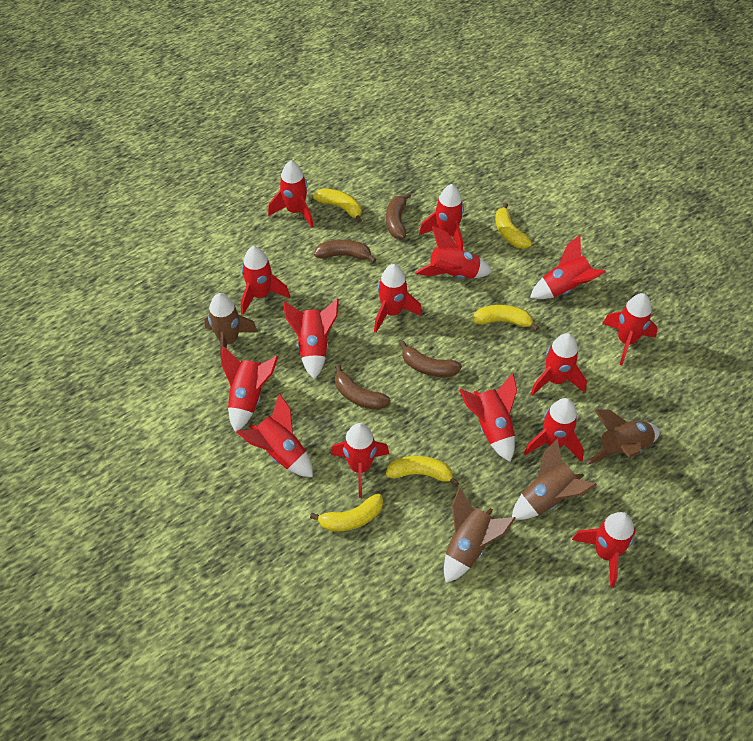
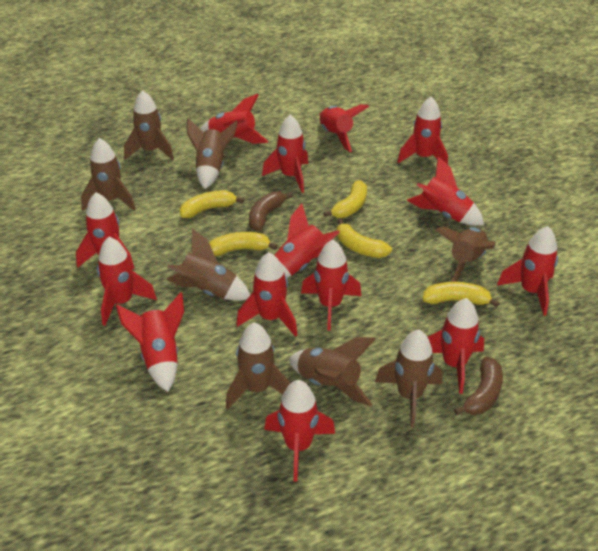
brown banana: [314,239,376,262] [335,365,390,410] [386,193,411,239] [399,341,462,377] = 4 -> [249,191,293,231] [454,357,503,415] = 2
brown rocket: [204,293,258,358] [444,487,516,583] [512,439,597,520] [585,409,660,465] = 4 -> [81,138,136,211] [124,90,174,160] [166,229,250,301] [187,119,238,189] [226,323,290,410] [289,337,375,407] [375,330,443,428] [435,226,496,282] = 8
red rocket: [221,346,278,433] [237,393,313,477] [241,246,290,315] [268,161,314,227] [283,299,339,379] [331,423,389,498] [374,264,422,333] [415,226,492,279] [419,184,464,250] [459,373,517,462] [524,398,584,462] [530,235,606,299] [530,333,587,396] [572,512,636,587] [602,293,658,365] = 15 -> [76,192,134,270] [97,237,157,326] [116,292,184,392] [200,94,268,144] [236,252,298,337] [262,115,308,193] [264,380,335,482] [275,203,340,278] [301,240,361,331] [319,104,369,152] [397,97,448,165] [407,156,484,226] [428,298,484,394] [497,226,558,316] = 14

